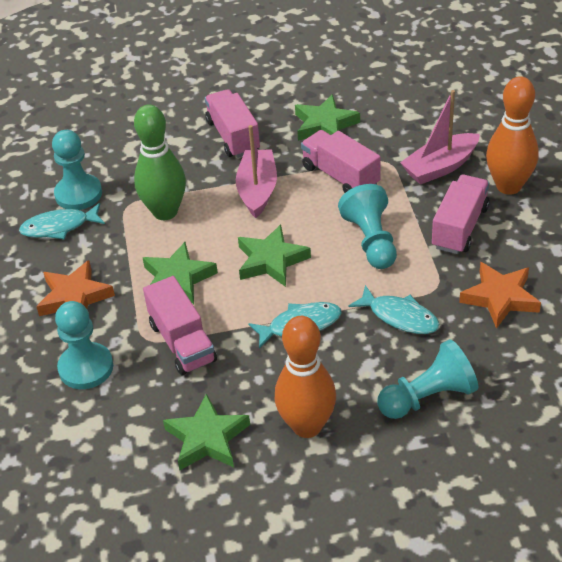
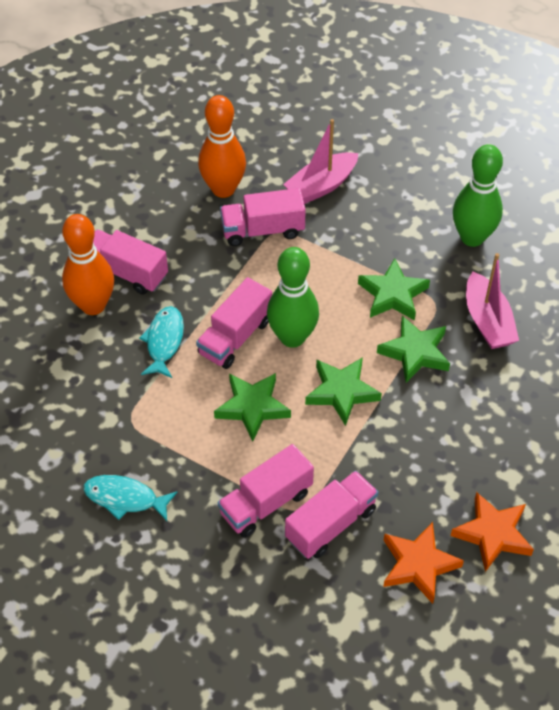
green bowling pin: [134,104,186,220] = 1 -> [267,247,319,348] [453,144,503,247] = 2
pink truck: [143,276,217,375] [205,89,260,158] [301,130,381,193] [432,175,490,254] = 4 -> [93,230,168,295] [196,277,272,369] [218,444,314,538] [220,188,306,246] [285,471,378,559] = 5
turquoise fish: [19,203,105,239] [248,302,342,349] [348,285,440,334] = 3 -> [83,475,177,521] [139,306,184,378] = 2
turquoise pawn: [52,130,102,210] [55,301,113,389] [338,184,397,269] [377,339,478,419] = 4 -> none = 0

